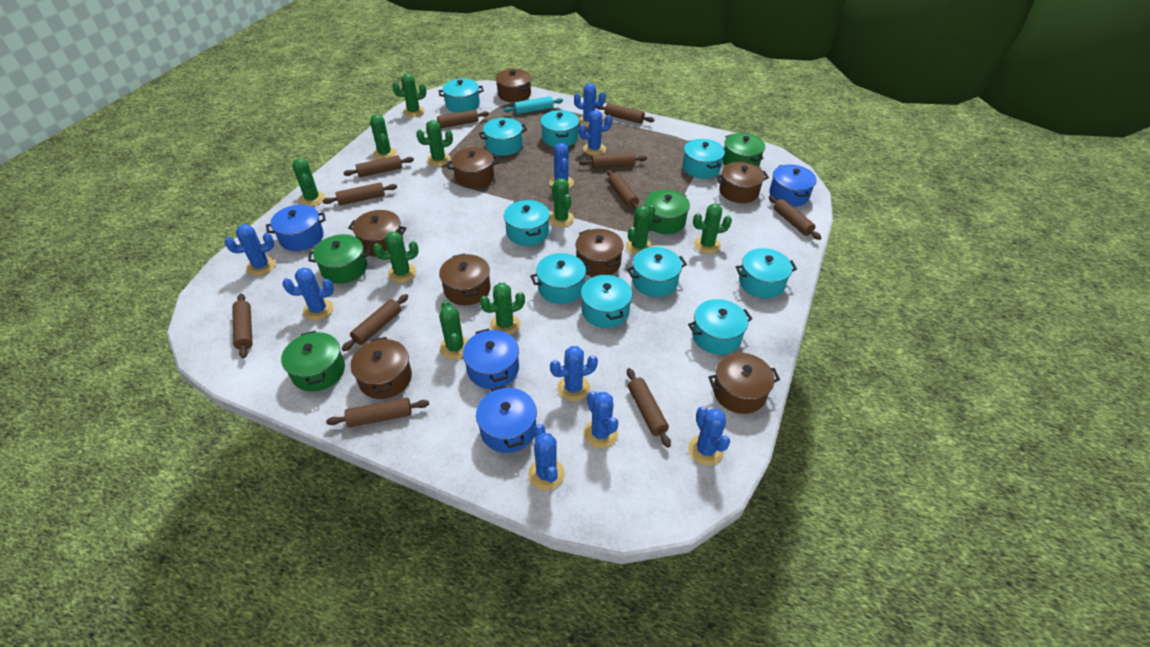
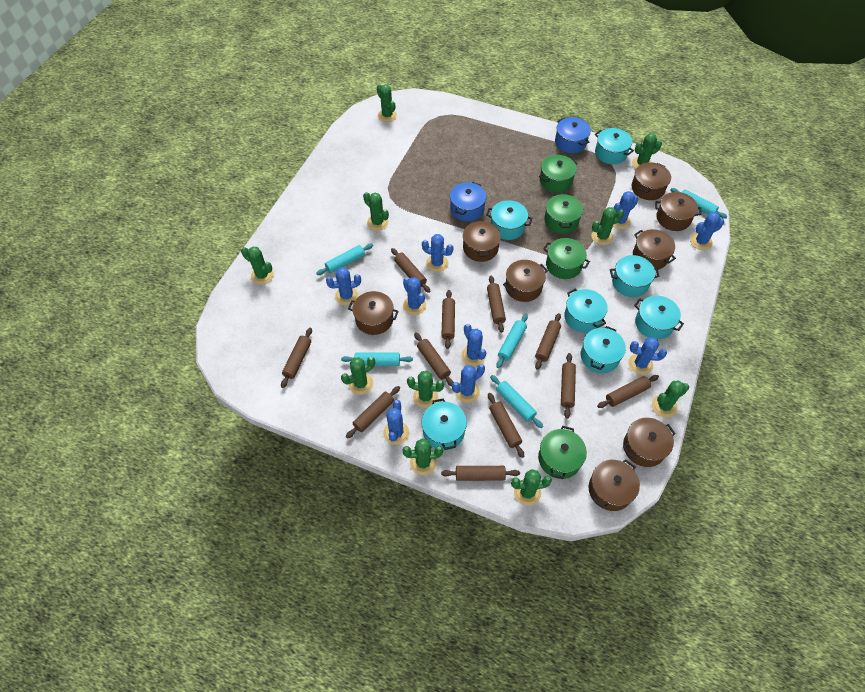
blue pot: [266,205,326,251] [463,328,519,389] [476,385,537,453] [769,164,817,207] = 4 -> [450,182,486,221] [555,117,591,153] = 2
turquoise pot: [439,79,484,113] [479,118,527,156] [504,200,550,246] [530,253,592,304] [540,110,579,147] [581,274,632,328] [627,247,687,297] [683,139,725,179] [688,299,752,355] [736,248,797,298] = 10 -> [421,399,467,450] [486,200,532,240] [564,288,608,333] [581,326,626,373] [595,128,634,164] [610,255,659,297] [634,296,684,339] = 7
turquoise rolling pin: [503,96,563,114] = 1 -> [316,244,373,275] [341,352,413,366] [490,375,543,428] [496,314,528,368] [670,188,728,219] = 5

